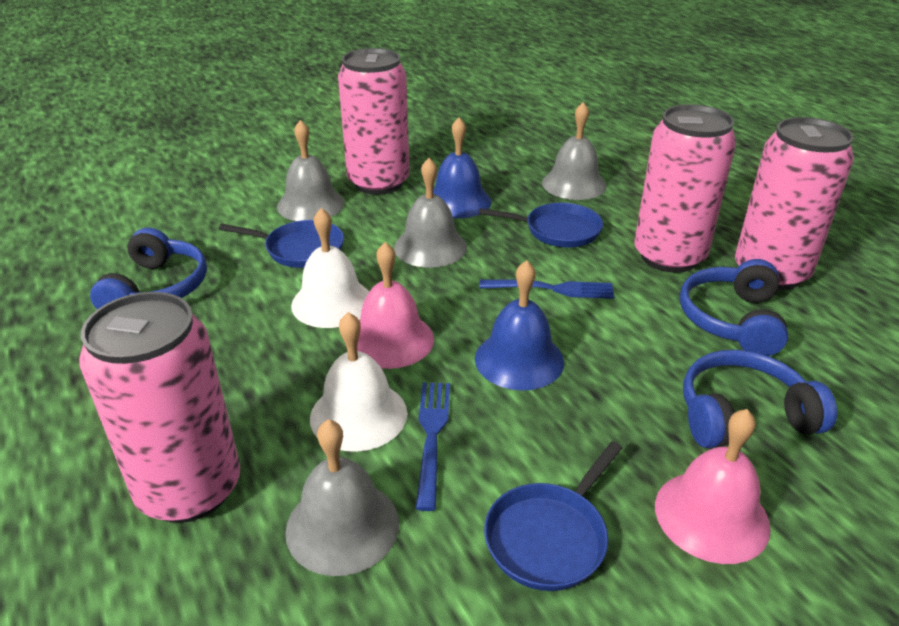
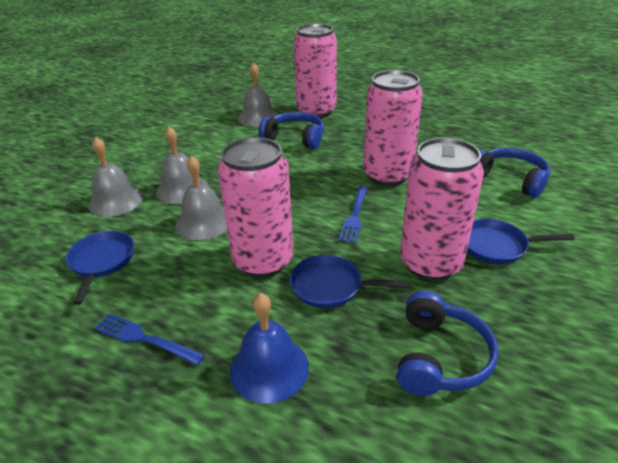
blue bell: [433,117,492,218] [475,260,564,390] = 2 -> [230,293,309,404] = 1
pink bell: [357,242,434,369] [655,409,771,564] = 2 -> none = 0
white bell: [291,208,369,328] [310,312,407,452] = 2 -> none = 0

